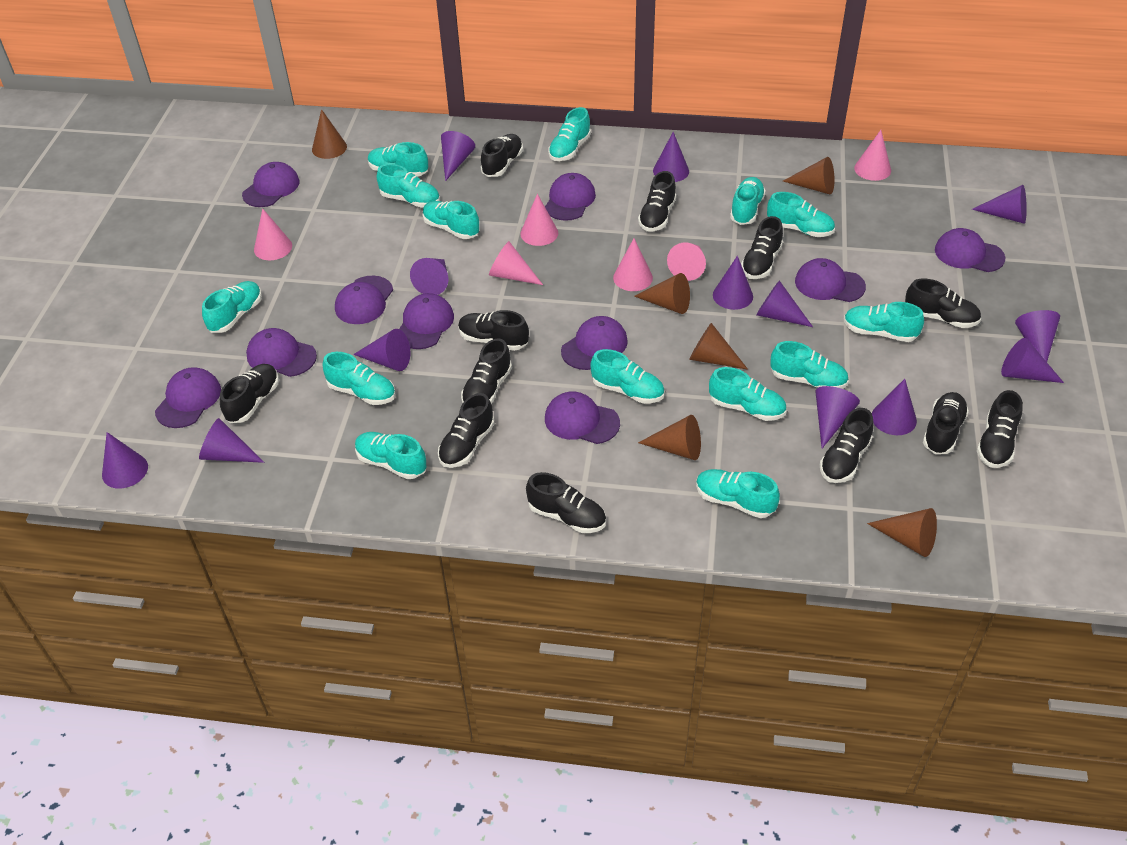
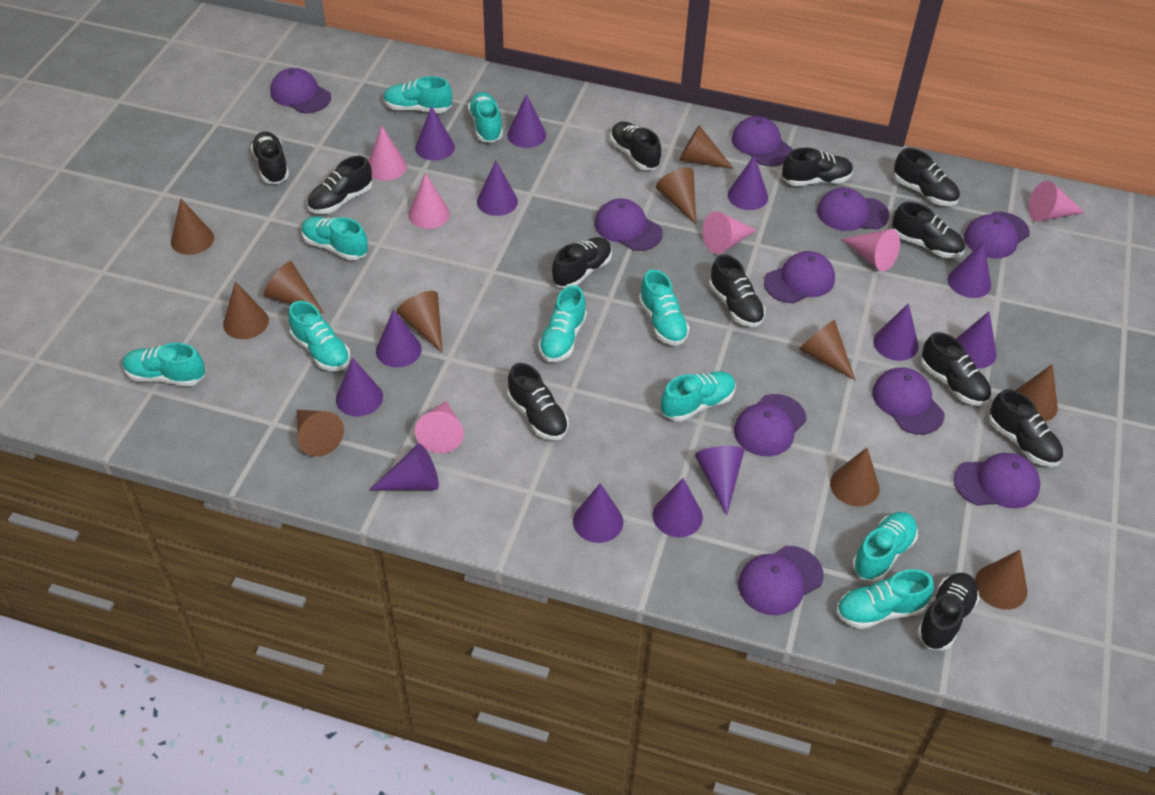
brown cone: [312,109,347,159] [634,273,690,314] [638,415,701,460] [689,323,748,370] [783,157,834,195] [867,508,937,557] = 6 -> [171,198,214,255] [223,281,269,339] [264,261,324,314] [297,410,344,457] [397,291,443,353] [656,167,696,224] [679,125,734,169] [799,320,855,380] [830,447,880,506] [975,550,1027,610] [1015,364,1058,422] = 11
turquoise shoe: [202,281,262,333] [323,352,396,405] [355,432,427,479] [368,142,428,177] [377,164,440,208] [423,201,480,239] [548,107,591,161] [590,349,665,404] [696,469,780,518] [709,367,786,421] [730,177,766,225] [767,192,835,237] [770,341,849,389] [844,302,924,342] = 14 -> [123,343,205,386] [288,301,350,371] [302,216,368,260] [383,76,452,113] [468,92,503,143] [538,285,587,362] [639,269,690,345] [661,371,736,421] [836,569,934,629] [852,512,918,582] = 10

